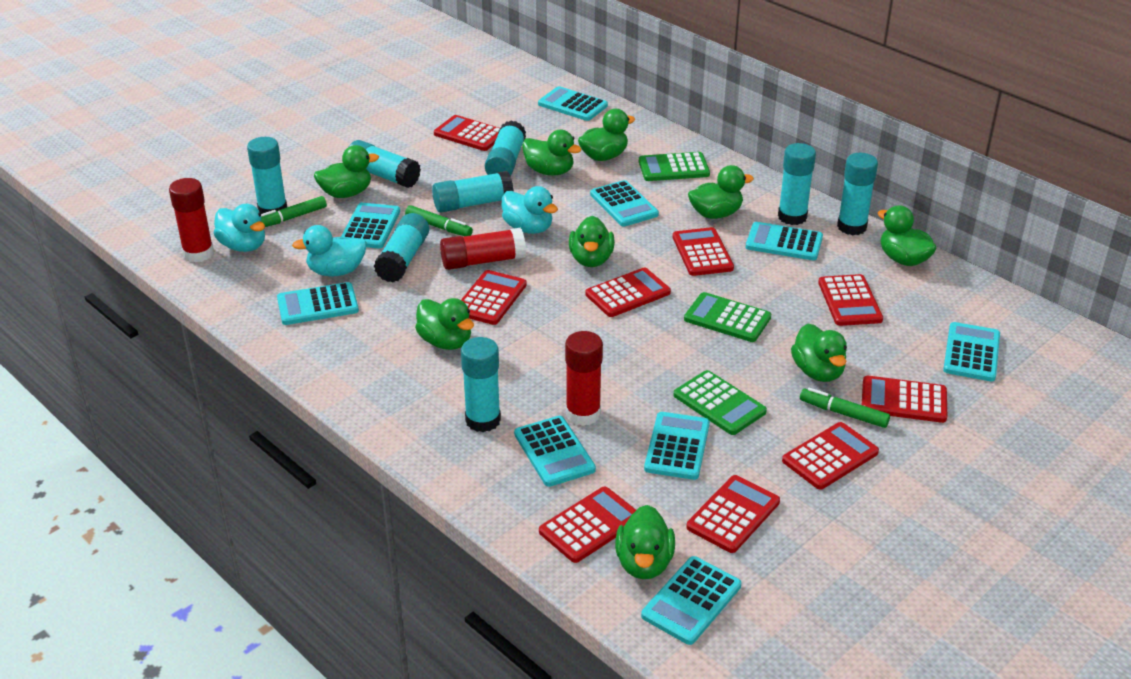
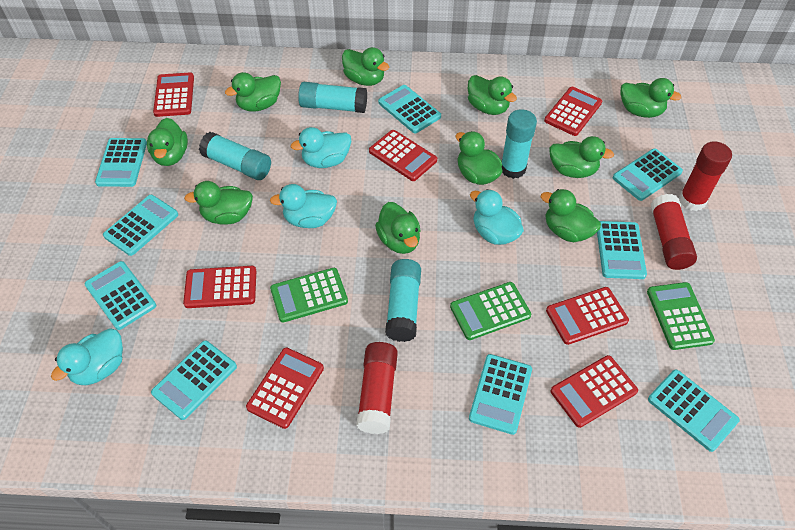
green duck: [314,145,379,198] [415,298,474,350] [522,130,581,176] [569,216,615,267] [578,109,635,161] [615,505,675,579] [688,165,754,219] [791,323,847,382] [878,205,937,266] = 9 -> [147,118,188,166] [184,181,253,224] [225,72,281,112] [342,47,389,86] [375,202,421,254] [455,131,502,185] [468,75,517,115] [541,189,601,242] [549,136,614,178] [621,78,681,118] = 10
green marker: [261,196,327,227] [405,205,473,236] [800,388,890,428] = 3 -> none = 0
red calculator: [434,115,500,151] [461,270,527,325] [539,487,636,563] [586,268,671,317] [673,227,734,276] [686,475,780,553] [782,422,879,490] [818,274,883,326] [862,376,947,423] = 9 -> [153,73,194,117] [183,266,256,308] [246,348,324,429] [369,130,437,181] [544,87,602,136] [546,287,629,345] [551,355,638,428] = 7
turquoise duck: [213,204,265,252] [292,225,367,276] [502,186,558,234] = 3 -> [51,328,123,385] [270,184,337,228] [291,127,351,168] [470,189,524,245] = 4
turquoise glue stick: [247,137,287,214] [349,140,421,188] [374,213,429,283] [432,171,514,213] [461,337,501,432] [485,121,526,176] [778,143,816,225] [837,153,878,235] = 8 -> [199,132,271,180] [298,82,367,113] [385,259,421,342] [502,109,537,179] = 4

